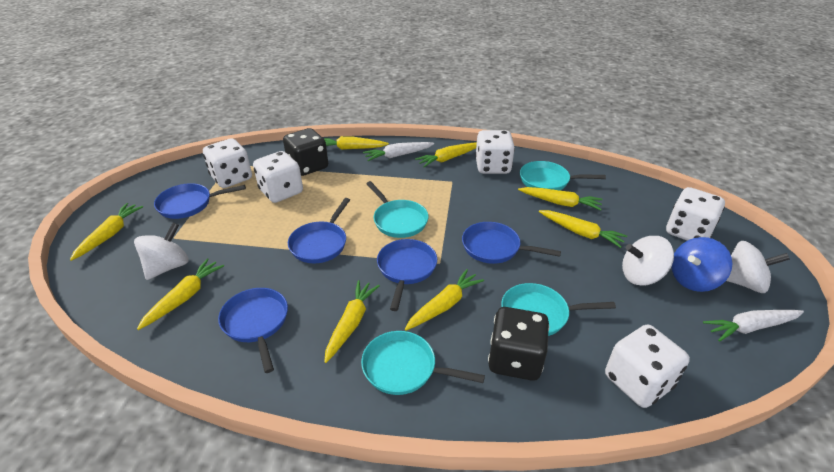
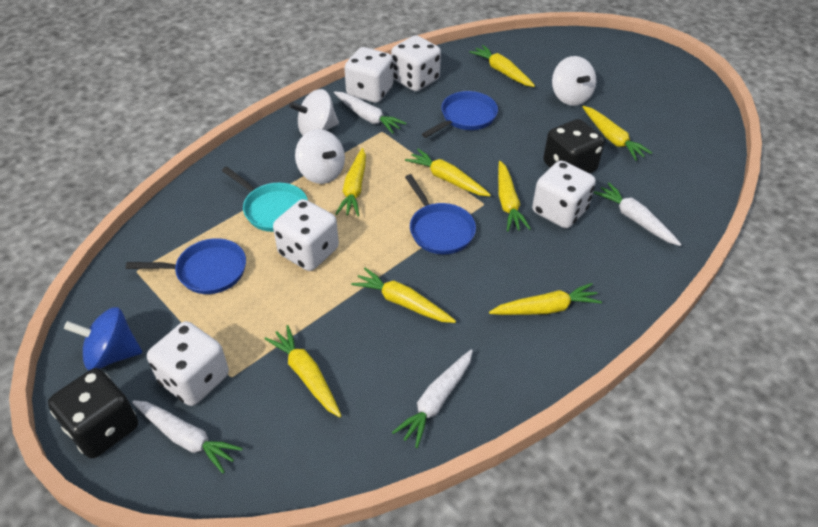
blue pan: [154,183,246,219] [218,288,288,373] [288,198,350,263] [377,239,437,311] [462,222,561,264] = 5 -> [126,238,246,294] [405,174,476,254] [422,91,498,138] = 3
turquoise pan: [361,331,485,395] [366,181,429,238] [501,283,616,336] [520,161,606,190] = 4 -> [222,167,308,232] = 1
white carrot: [363,142,434,161] [703,310,804,342] = 2 -> [132,400,243,474] [334,91,407,134] [392,349,473,448] [594,183,682,246] = 4

